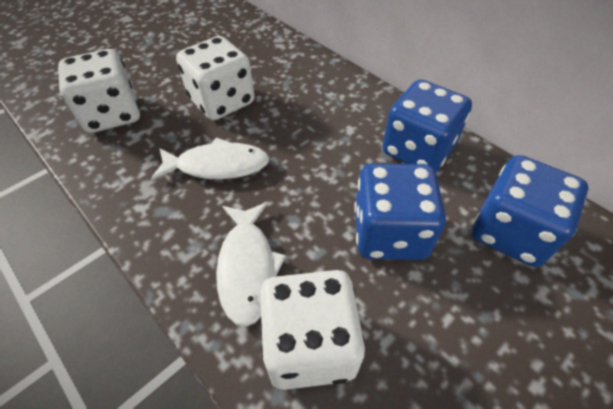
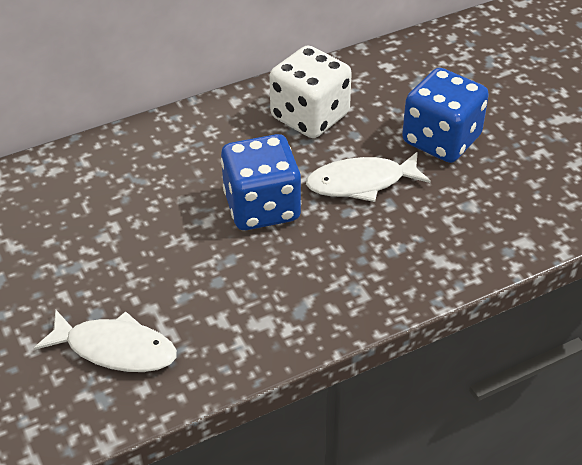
blue dice: [354,164,446,260] [382,79,472,172] [472,155,588,267] = 3 -> [221,134,301,230] [402,68,489,163] = 2
white dice: [58,49,140,133] [176,36,255,120] [260,270,365,390] = 3 -> [269,45,352,138] = 1

